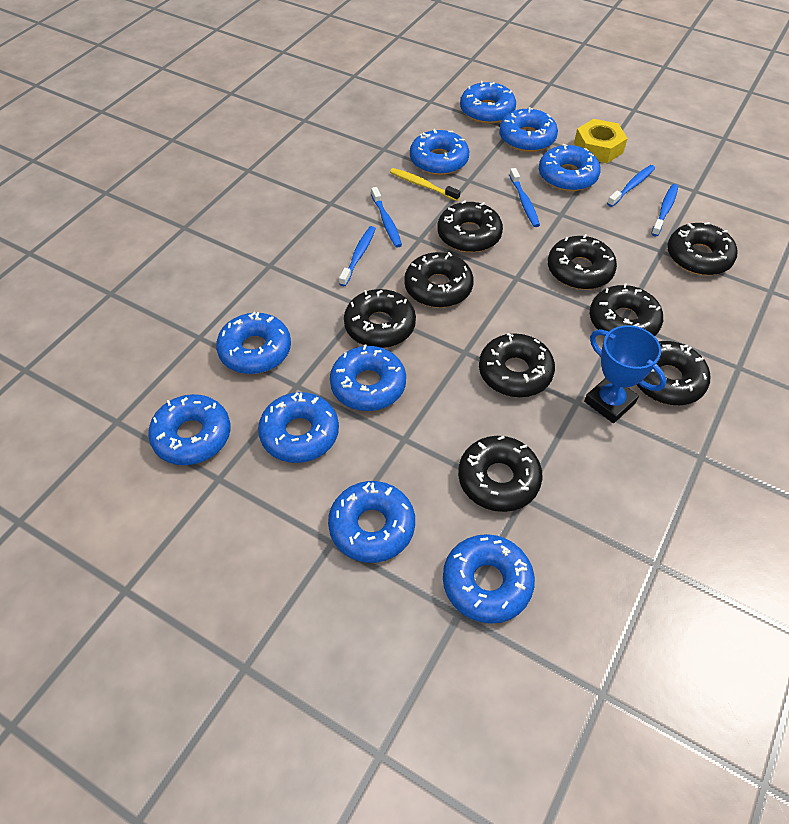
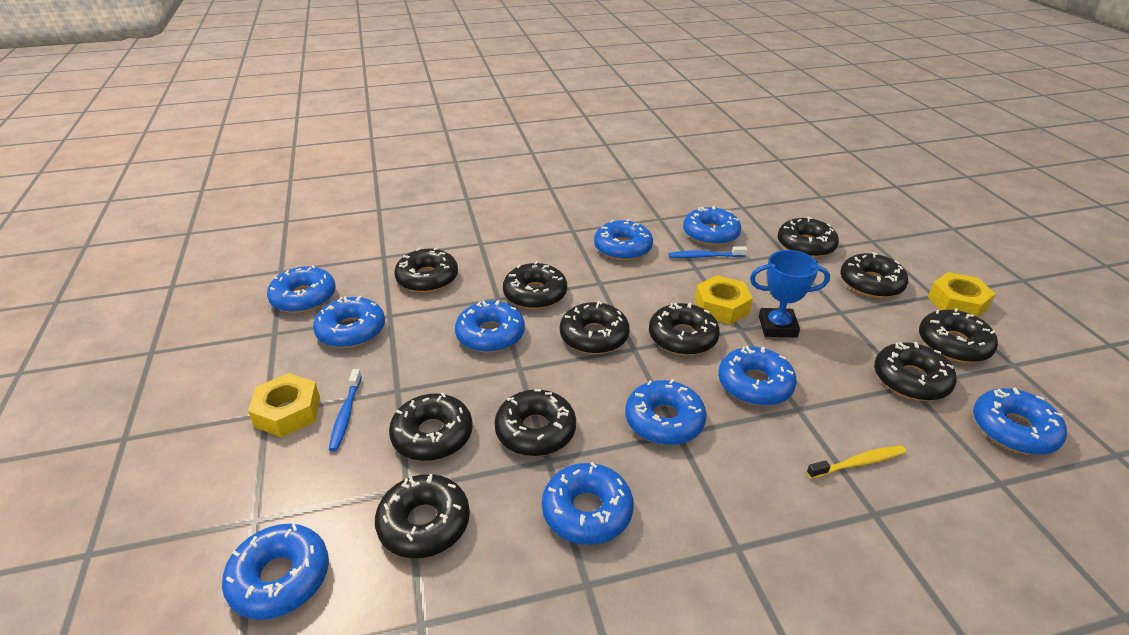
black donut: [344,289,416,348] [404,252,474,308] [437,200,503,253] [458,436,543,512] [479,333,555,397] [548,234,617,290] [590,283,663,336] [637,341,710,405] [667,222,737,275] = 9 -> [375,474,470,558] [389,393,473,461] [394,247,458,293] [494,389,576,456] [503,261,567,309] [560,301,630,354] [649,303,720,355] [777,217,839,258] [840,252,908,298] [874,342,957,401] [919,308,998,363] = 11
blue toothbrush: [339,226,376,286] [371,187,402,248] [509,168,540,227] [607,165,655,207] [651,184,678,236] = 5 -> [329,369,362,451] [669,246,747,258] = 2
yellow nut: [574,119,628,163] = 1 -> [248,373,320,437] [695,276,753,324] [928,272,996,317] = 3

